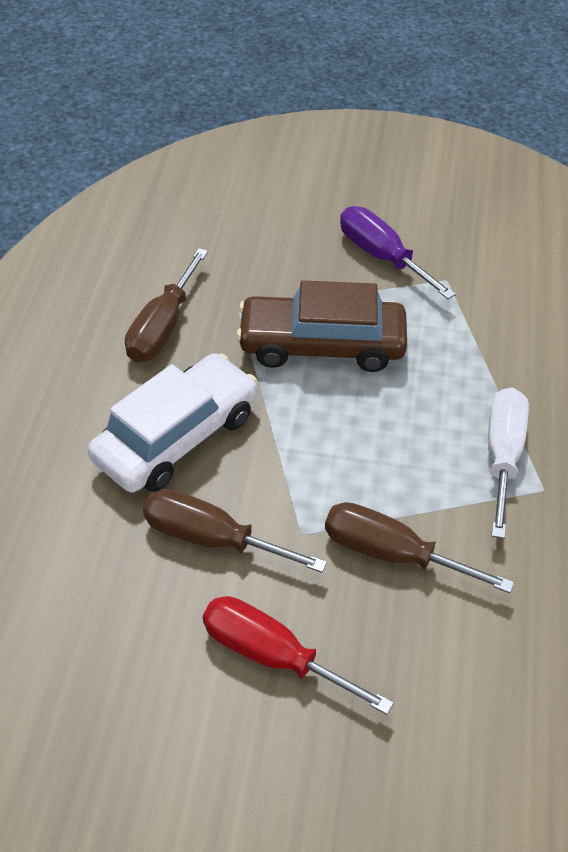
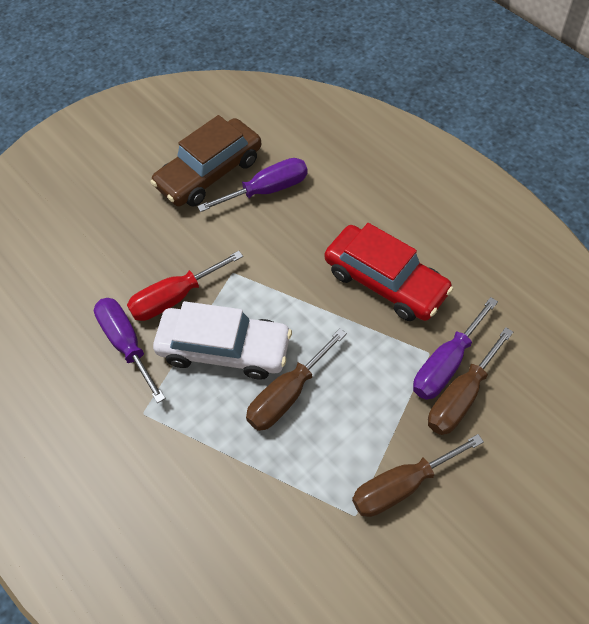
purple screwdriver: [340,206,456,299] = 1 -> [94,298,166,403] [197,158,308,212] [413,297,498,400] = 3
red car: none = 0 -> [325,223,453,321] = 1
white screwdriver: [488,387,529,539] = 1 -> none = 0

